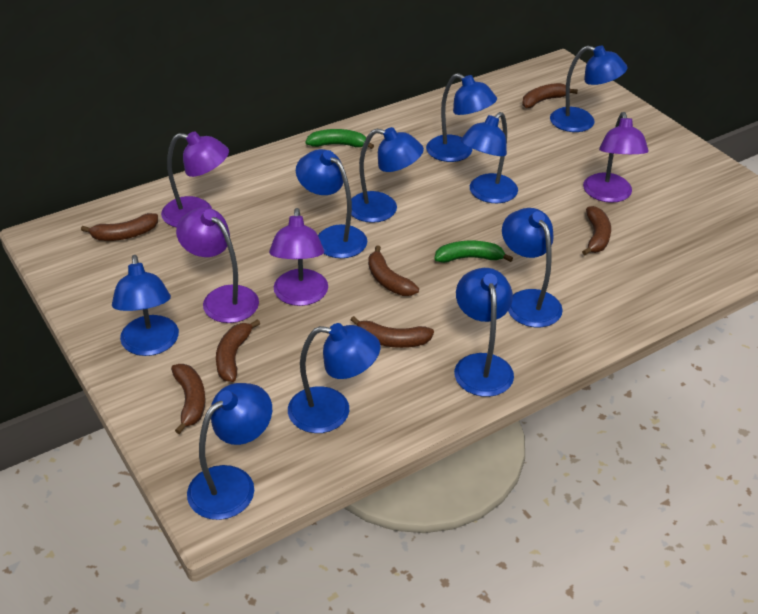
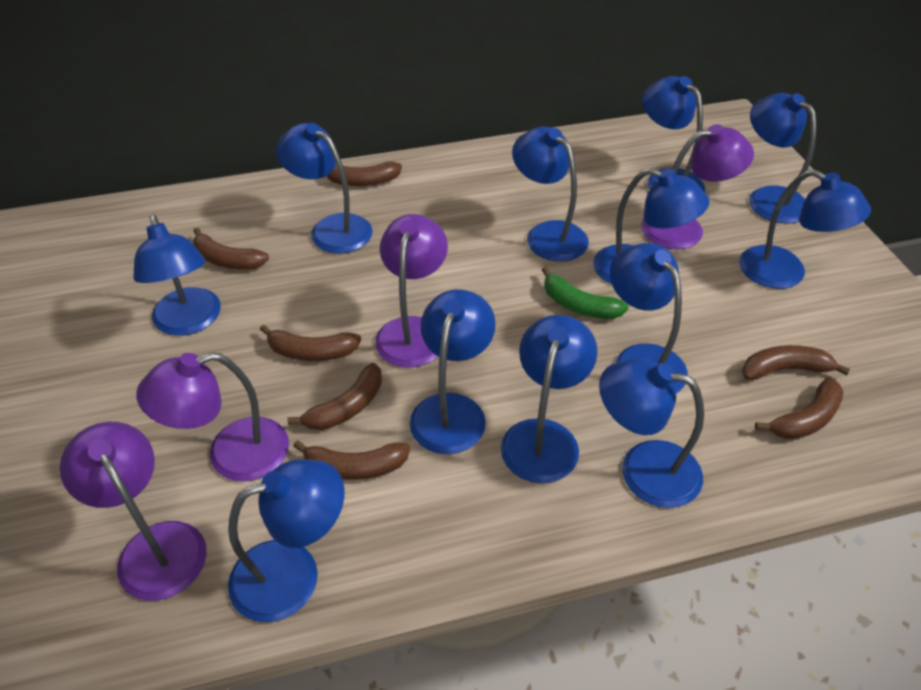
blue lamp: [112,255,179,356] [187,383,272,520] [288,323,380,433] [296,149,367,258] [351,127,424,223] [426,73,497,162] [454,268,514,397] [461,112,518,203] [502,208,563,327] [550,46,628,132] = 10 -> [133,214,221,336] [228,459,344,622] [276,123,372,253] [410,289,496,454] [501,315,597,483] [512,126,589,261] [593,168,709,284] [599,358,704,508] [610,243,688,393] [642,76,705,192] [739,169,871,289] [749,93,817,223] = 12
green banana: [305,129,374,149] [434,241,513,263] = 2 -> [542,267,629,319] = 1

